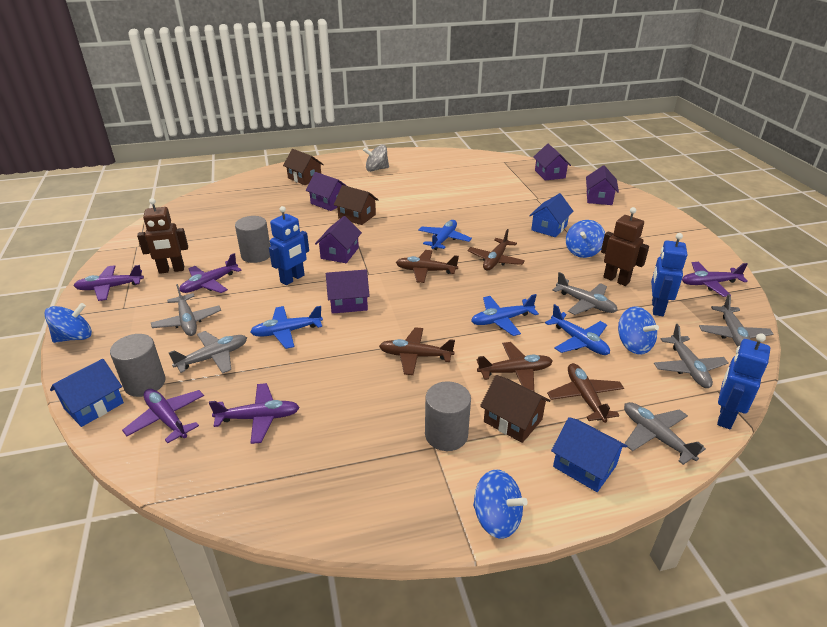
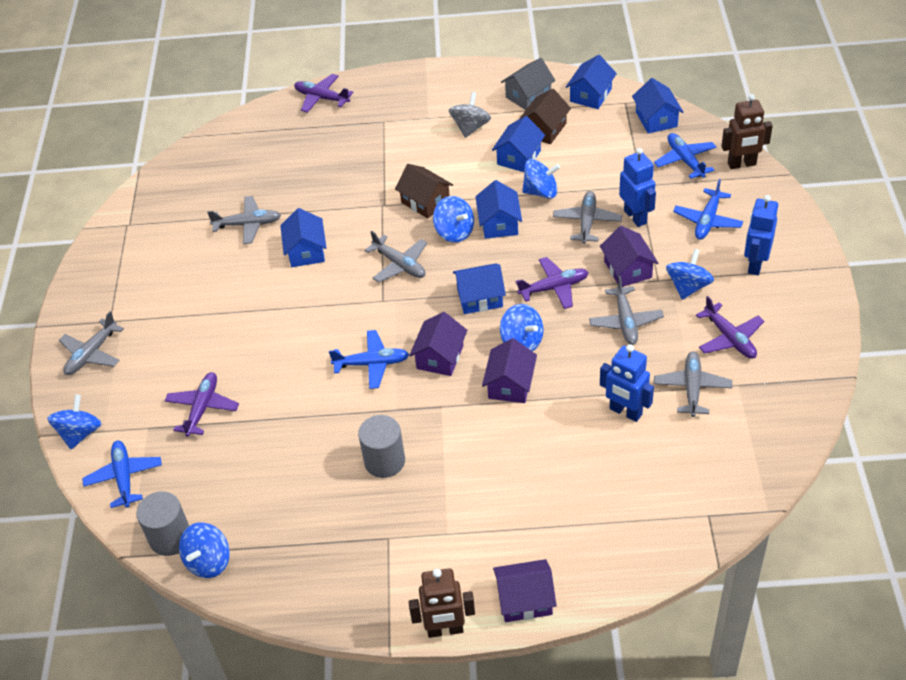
blue house: [50,359,124,427] [529,193,574,237] [551,417,627,492] = 3 -> [280,208,326,267] [453,263,506,314] [475,180,522,239] [492,116,545,172] [566,55,617,109] [632,78,683,134] = 6
blue spinning top: [44,303,92,343] [473,469,528,539] [566,220,605,258] [618,306,659,354] = 4 -> [47,395,102,449] [179,522,230,578] [433,196,474,243] [500,304,544,351] [522,159,560,199] [666,249,714,300] = 6
brown house: [283,149,324,185] [334,185,378,225] [480,375,551,443] = 3 -> [395,164,453,219] [518,89,571,144] = 2
brown plane: [379,327,455,375] [396,250,459,283] [467,229,525,271] [477,342,553,392] [547,363,624,423] = 5 -> none = 0
grey cylinder: [110,334,165,397] [235,216,271,263] [425,381,471,451] = 3 -> [136,491,189,556] [358,415,405,478] = 2
grey house: none = 0 -> [501,58,555,110] = 1
purple house: [306,172,347,211] [315,216,362,263] [326,269,370,314] [533,144,571,180] [586,165,619,205] = 5 -> [409,312,467,376] [482,338,537,403] [493,559,557,622] [600,226,658,287] = 4
purple plane: [74,265,144,301] [122,389,204,444] [179,253,241,293] [209,383,300,444] [682,262,748,297] = 5 -> [165,372,239,437] [294,74,353,113] [515,257,589,309] [696,296,764,359] = 4

